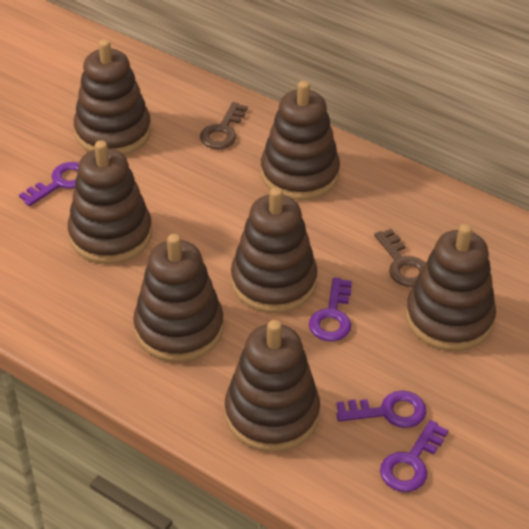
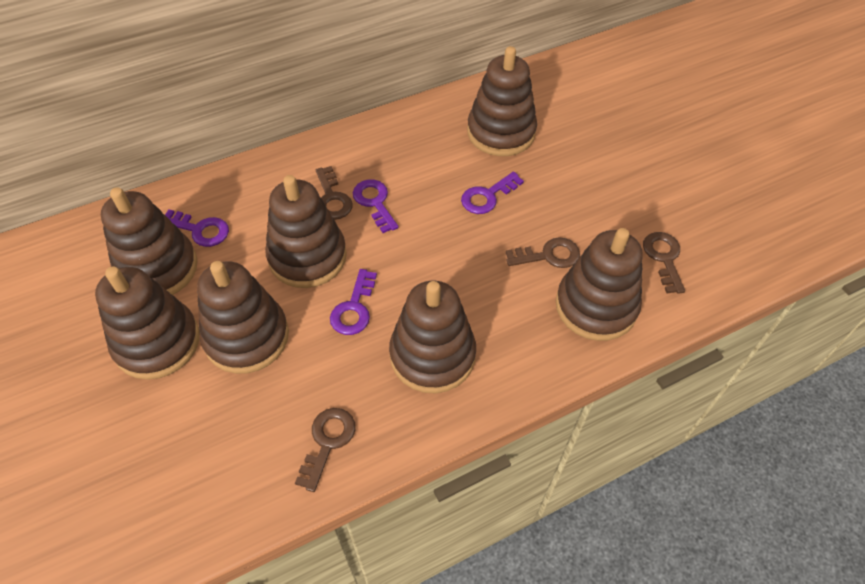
brown key: [200,102,248,149] [374,229,426,287] = 2 -> [295,408,355,492] [316,166,353,220] [506,237,580,268] [643,232,685,294] = 4

